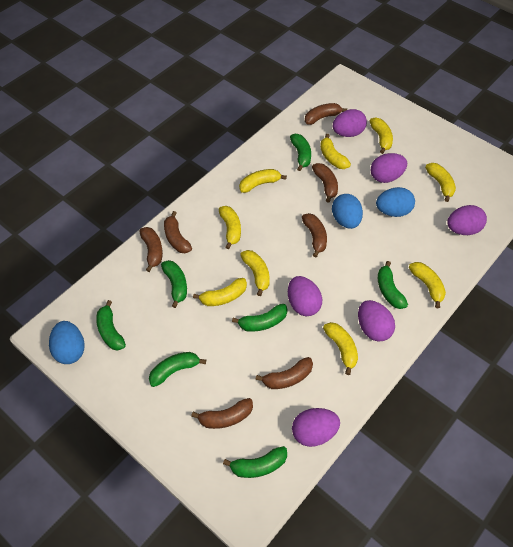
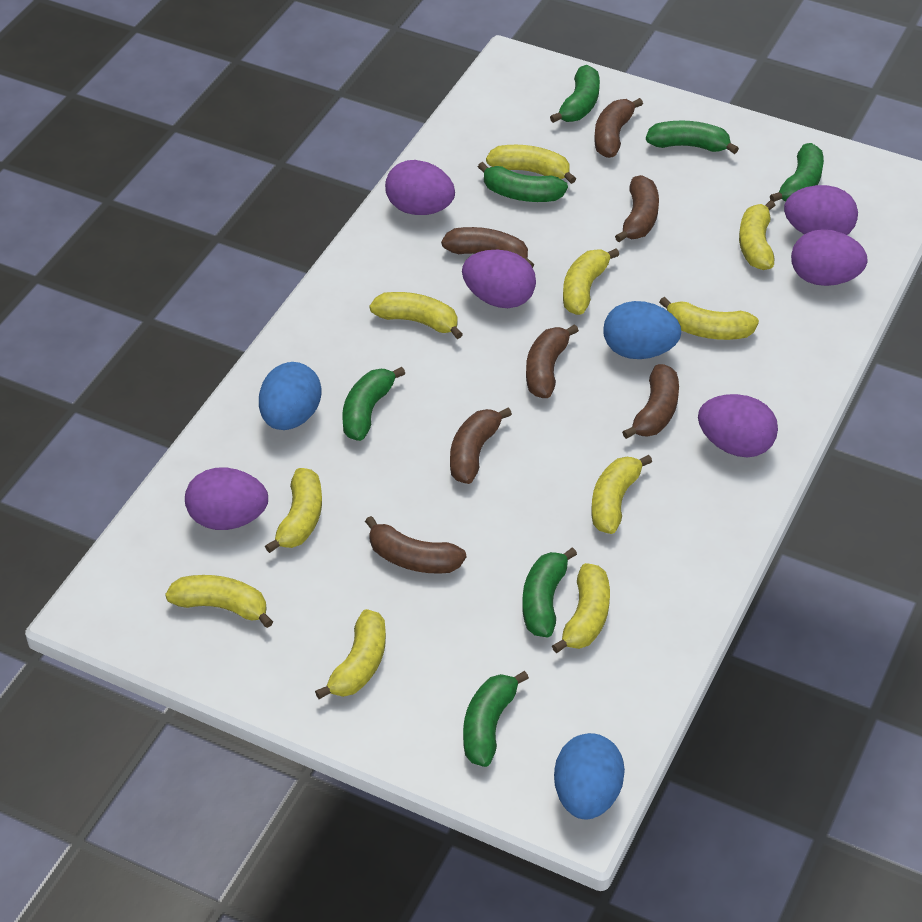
yellow banana: [193,278,247,306] [219,206,241,249] [239,169,287,193] [240,250,270,296] [320,134,351,169] [323,322,358,375] [370,117,393,154] [409,262,446,308] [425,163,456,202] = 9 -> [165,575,273,628] [265,468,322,553] [315,609,386,699] [370,292,463,339] [486,145,576,184] [552,563,610,653] [563,249,619,315] [591,455,652,534] [659,297,759,340] [739,200,776,270] = 10

